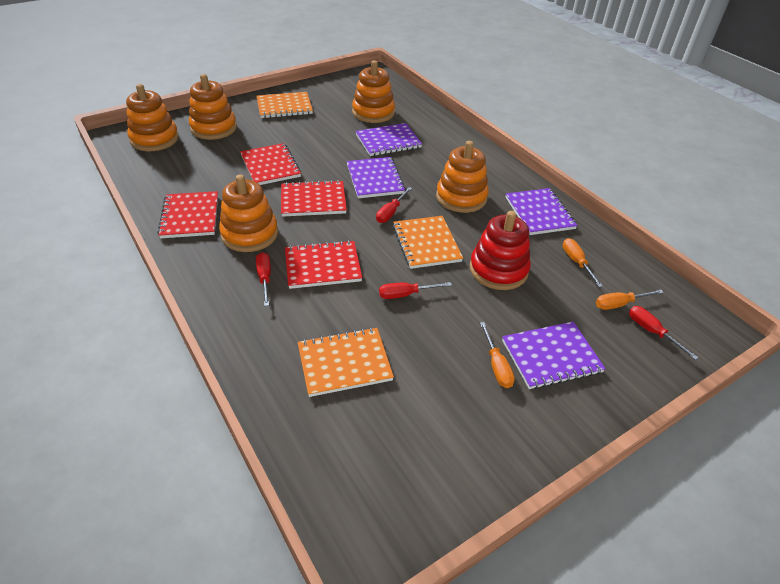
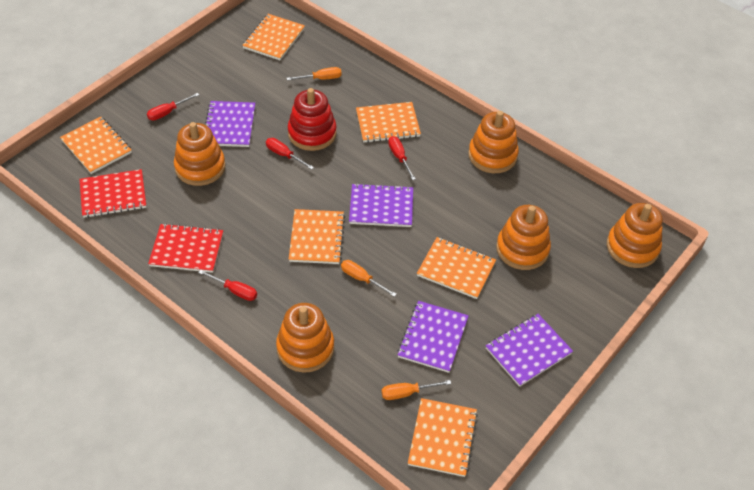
orange notebook: [257,92,313,118] [298,327,394,397] [393,216,463,269] = 3 -> [60,116,132,174] [242,14,305,60] [289,209,345,264] [356,102,421,143] [408,398,478,477] [417,237,496,299] = 6
red notebook: [158,191,218,238] [240,143,301,185] [281,180,347,217] [285,240,362,289] = 4 -> [80,169,146,218] [148,223,223,273] = 2

